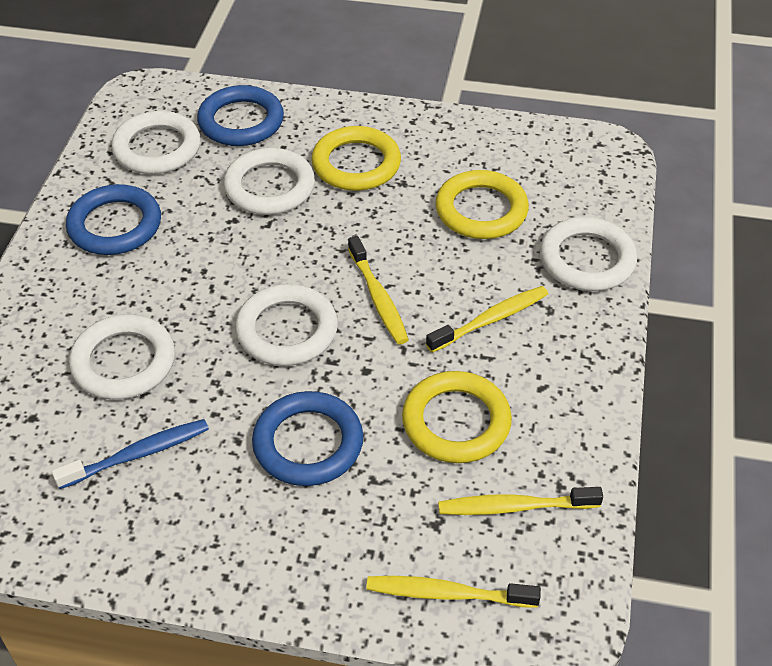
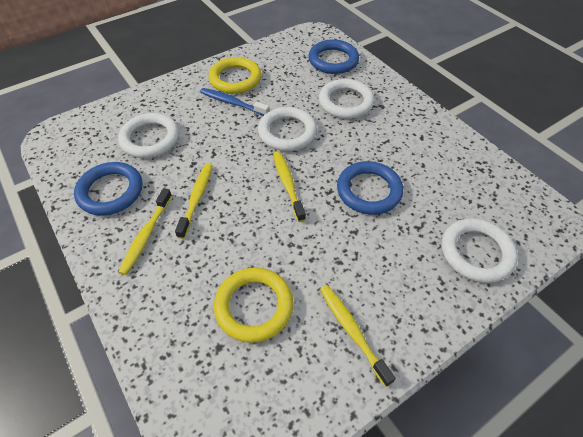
white ring: [69,314,175,400] [111,111,201,174] [223,148,315,215] [235,284,338,366] [540,217,637,291] = 5 -> [118,113,179,158] [258,107,317,151] [319,79,374,119] [442,218,518,283] = 4
yellow ring: [311,126,401,191] [402,371,512,463] [435,170,529,239] = 3 -> [209,57,261,94] [214,267,294,343] = 2

